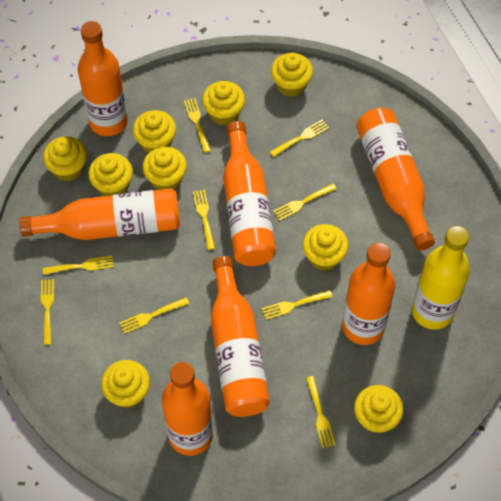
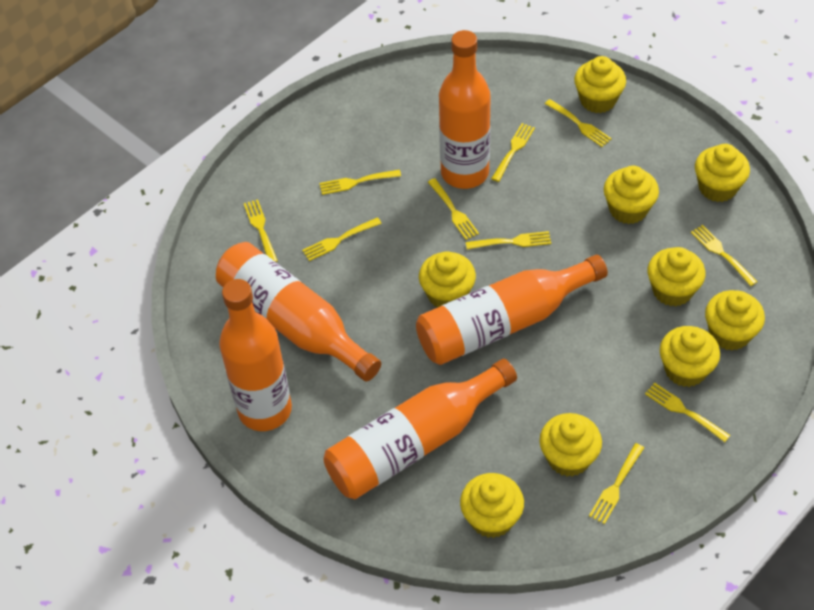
orange bottle: [19,188,180,240] [78,21,128,136] [162,362,213,456] [211,256,270,417] [223,121,276,266] [342,242,395,345] [356,108,435,251] = 7 -> [216,242,381,381] [219,279,292,431] [323,359,517,499] [416,255,608,365] [439,30,491,189] = 5
yellow bottle: [412,226,470,330] = 1 -> none = 0
yellow fork: [41,279,54,345] [43,256,114,275] [119,297,189,334] [184,98,211,153] [193,189,215,250] [262,290,332,320] [270,120,329,157] [273,184,337,221] [306,376,335,448] = 9 -> [244,199,278,262] [302,217,382,261] [319,170,401,195] [428,178,479,240] [466,231,551,249] [491,123,535,182] [545,99,612,147] [589,443,644,524] [645,383,731,442] [691,225,758,286] = 10

